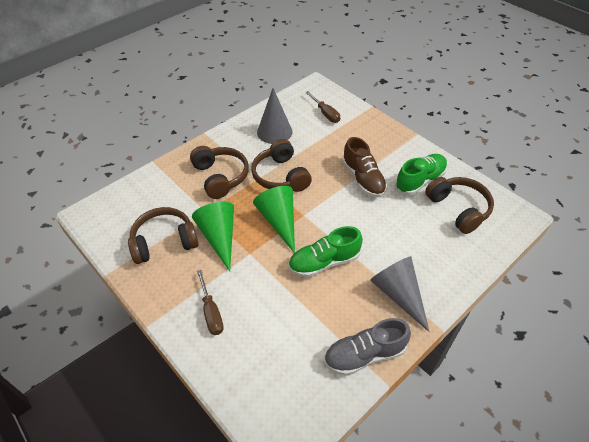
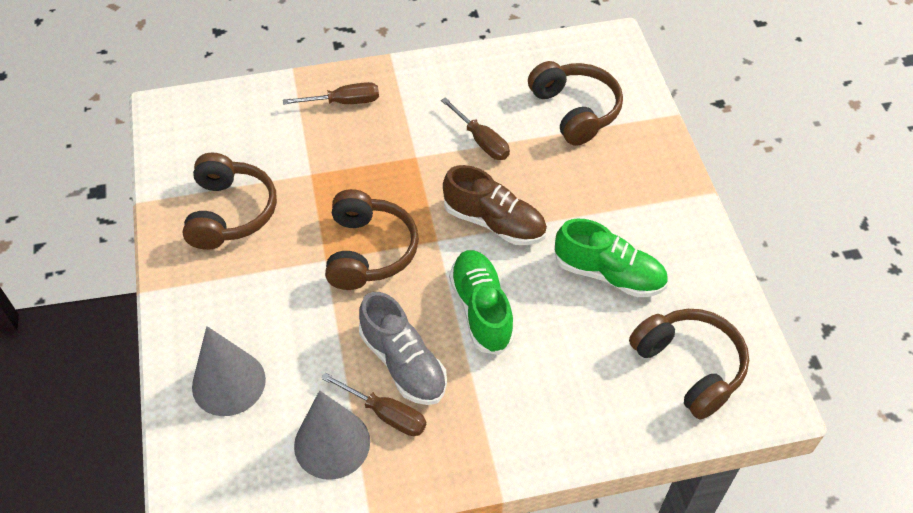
brown screwdriver: [197,270,224,335] [306,91,340,123] = 2 -> [283,82,379,105] [321,373,426,436] [441,97,510,160] = 3
green cone: [192,202,234,272] [253,186,295,253] = 2 -> none = 0

